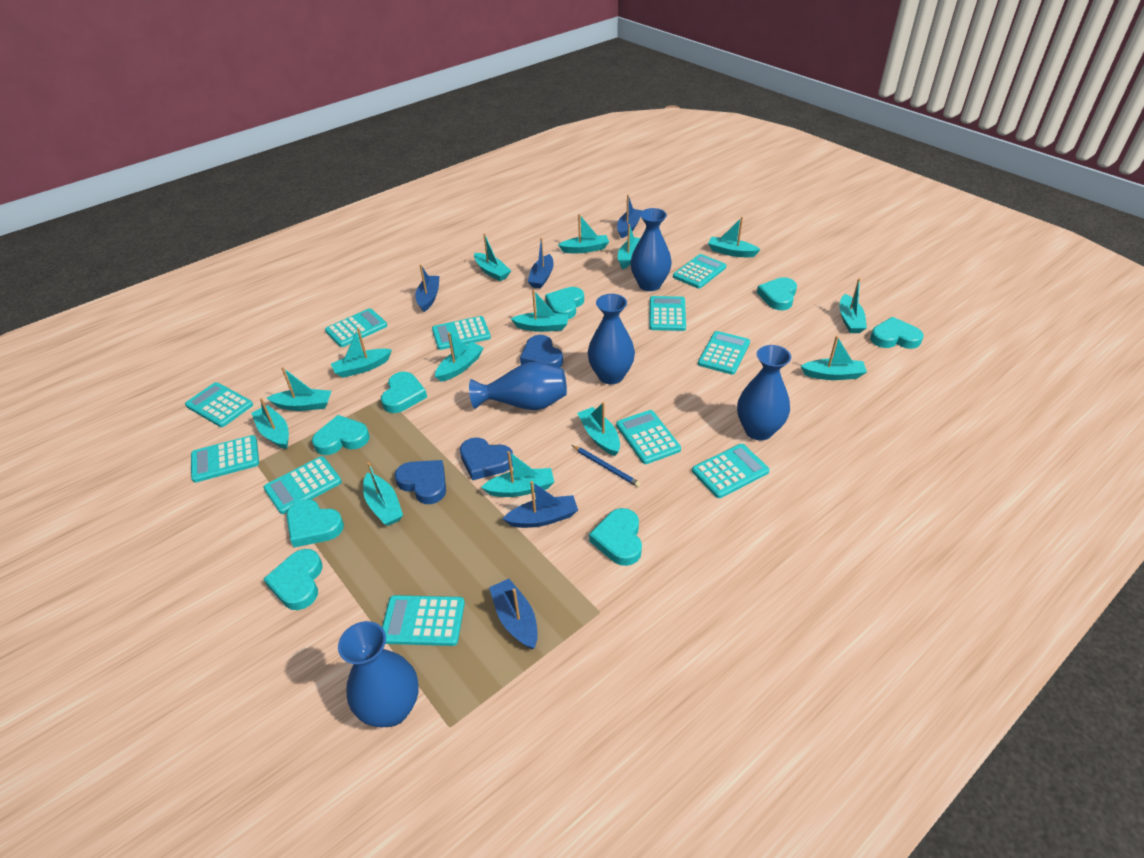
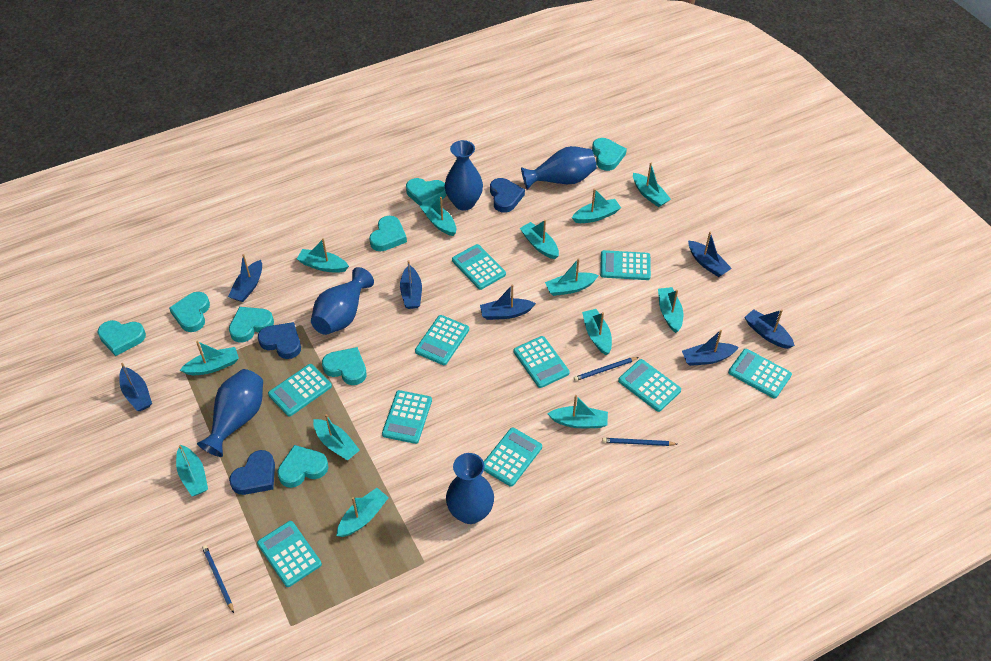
blue boat: [415,264,439,312] [489,579,538,649] [503,481,578,528] [528,238,554,289] [617,195,643,238] = 5 -> [119,363,152,411] [228,254,262,302] [400,260,422,309] [480,284,536,320] [682,330,739,366] [688,232,732,277] [744,309,795,349] = 7
blue pencil: [572,445,641,487] = 1 -> [202,545,234,613] [574,357,639,381] [602,438,677,446] = 3
turquoise boat: [252,398,289,449] [267,367,331,411] [331,328,392,378] [363,462,403,526] [435,332,483,382] [474,233,511,281] [481,451,554,497] [511,289,568,332] [558,214,609,253] [577,402,620,456] [618,224,641,270] [708,217,761,257] [801,336,867,380] [839,278,867,333] = 14 -> [176,445,208,496] [180,341,239,375] [297,238,349,273] [313,414,360,461] [337,488,389,537] [420,197,456,236] [520,220,559,259] [545,258,599,296] [547,395,608,428] [572,189,621,223] [582,309,612,355] [633,163,671,207] [658,287,683,333] = 13
turquoise calculator: [185,382,253,427] [191,435,259,483] [263,456,342,514] [325,308,387,347] [382,595,465,646] [432,316,491,350] [616,410,681,464] [649,296,686,331] [673,254,726,288] [692,444,770,498] [698,331,750,375] = 11 -> [257,521,322,587] [268,364,332,417] [382,390,432,444] [415,315,469,365] [452,244,506,290] [484,428,542,487] [514,336,570,388] [600,250,651,280] [618,359,681,412] [728,349,792,398] = 10

